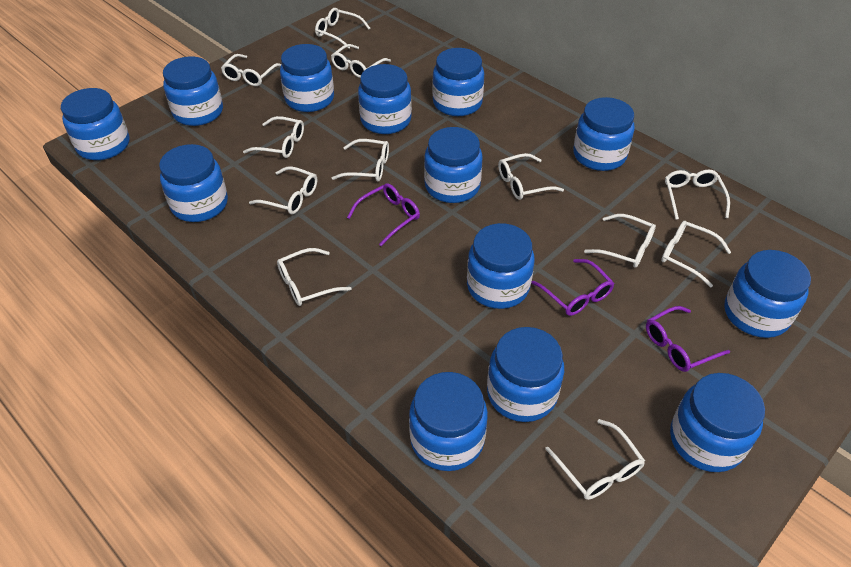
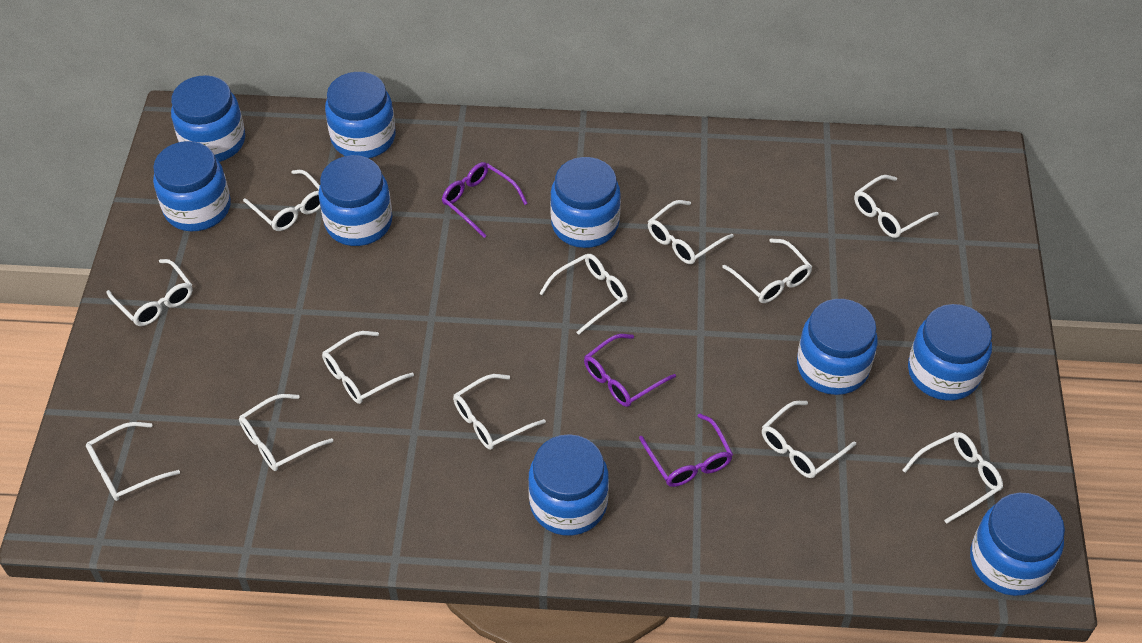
blue jar: [61,88,130,160] [159,144,228,222] [163,57,223,126] [280,44,334,112] [358,64,412,134] [409,372,488,471] [424,127,483,203] [432,48,484,116] [467,223,534,309] [487,327,564,422] [573,97,635,171] [670,373,765,472] [724,250,811,338] = 13 -> [153,141,231,231] [171,75,245,162] [318,155,392,246] [325,72,396,158] [528,434,609,536] [550,157,621,248] [797,299,878,395] [908,304,992,401] [970,493,1065,596] = 9

